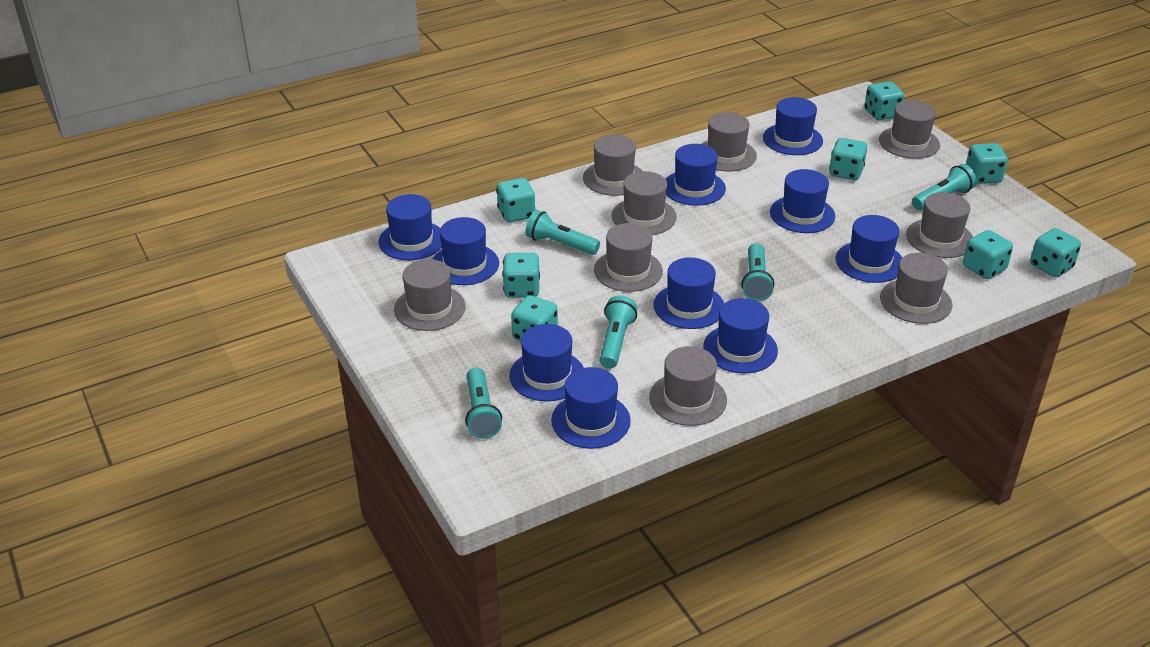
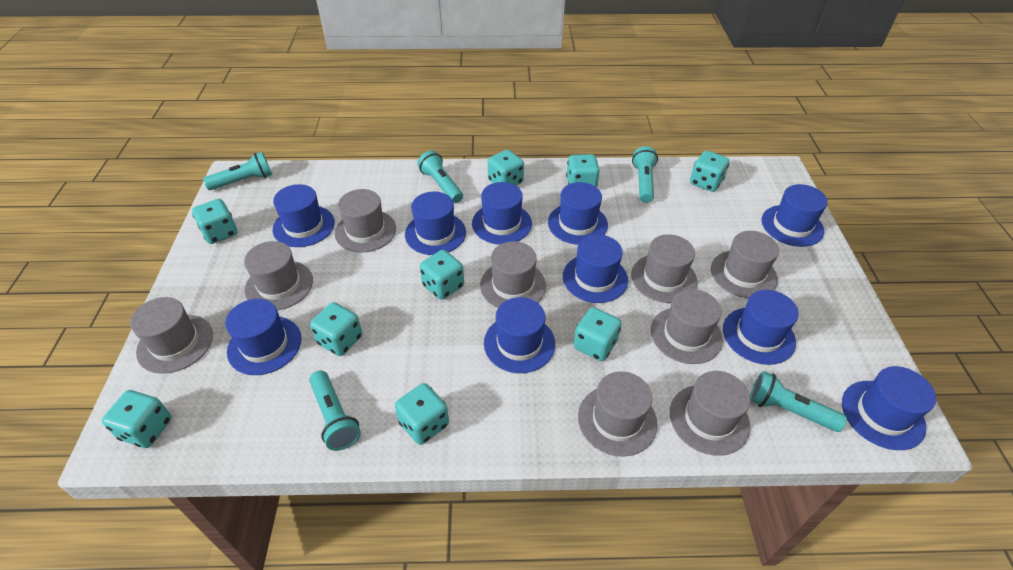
turquoise dice: [496,178,536,222] [502,253,540,298] [511,295,558,341] [829,138,867,180] [864,81,904,121] [963,230,1013,279] [966,143,1008,184] [1030,228,1081,277] = 8 -> [102,390,172,448] [192,199,237,244] [310,302,362,356] [395,383,449,445] [420,250,464,300] [488,150,524,185] [566,154,600,187] [574,307,622,361] [690,151,729,192] = 9

